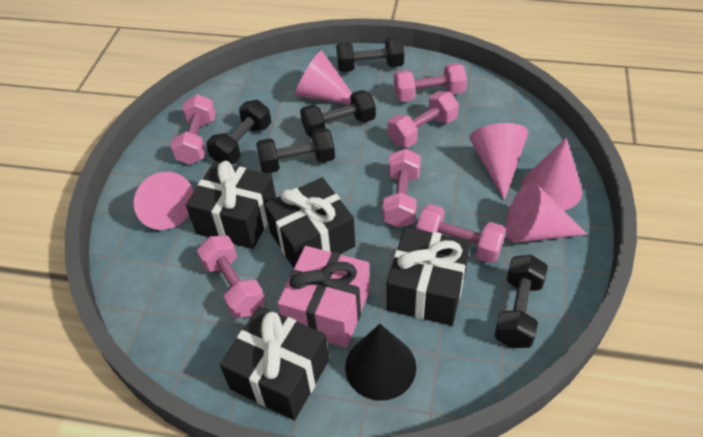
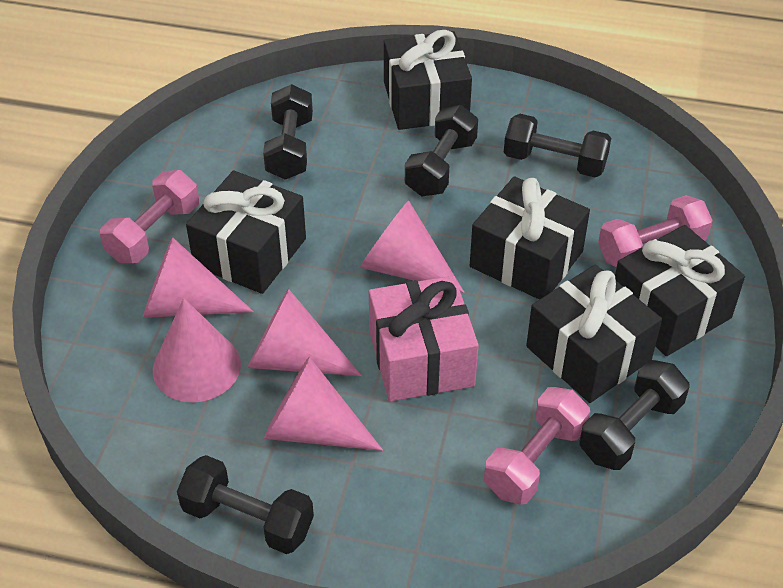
black cone: [345,324,416,401] = 1 -> none = 0
black gift: [186,161,276,249] [220,306,329,420] [264,177,356,268] [387,227,470,326] = 4 -> [186,171,306,294] [384,30,472,130] [470,176,590,300] [526,264,662,403] [615,225,745,356] = 5
pink dumbbell: [170,94,216,165] [197,235,265,318] [382,149,421,228] [388,91,459,148] [394,63,467,102] [416,204,506,263] = 6 -> [100,170,199,263] [484,387,590,505] [598,195,713,267] = 3

